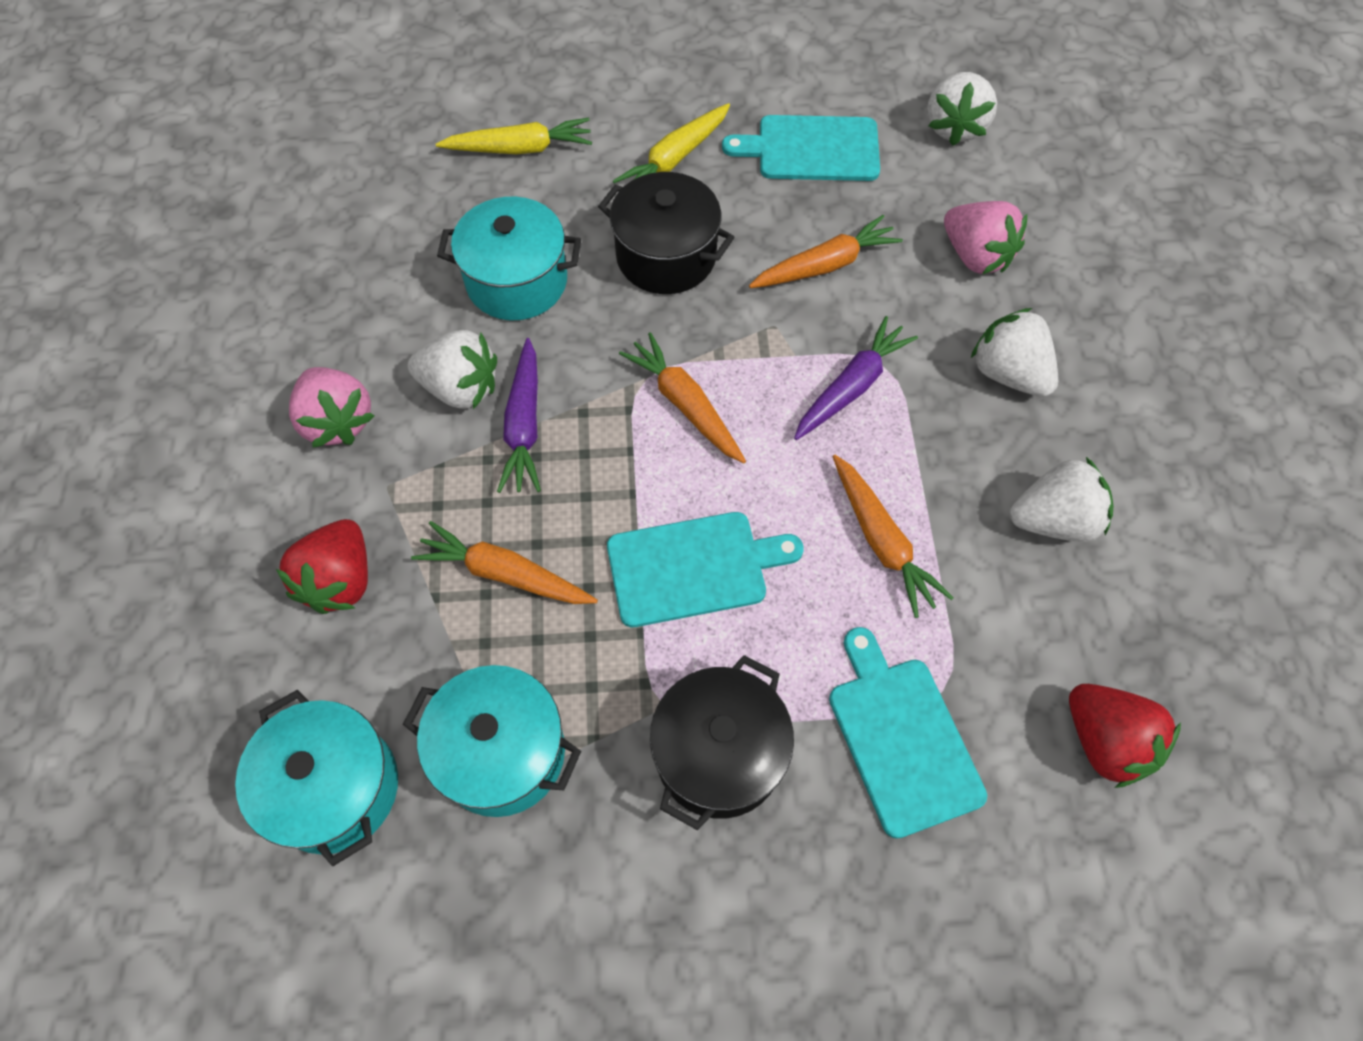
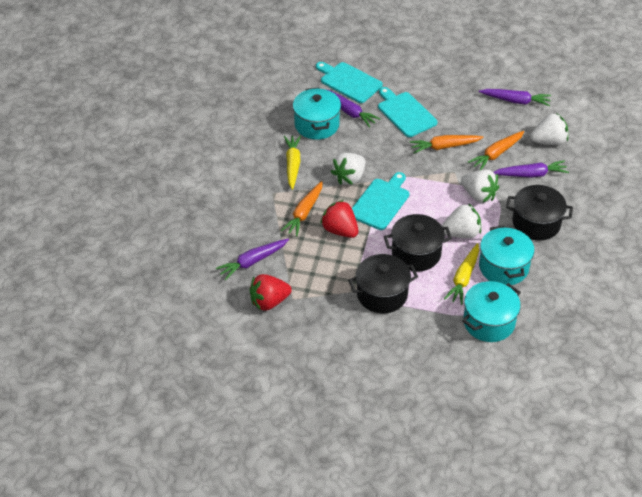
black pot: [598,172,734,294] [650,655,794,830] = 2 -> [348,254,418,313] [384,214,452,272] [506,185,573,241] = 3
orange carrot: [411,521,598,604] [619,332,746,463] [749,215,903,288] [832,455,954,618] = 4 -> [281,181,323,237] [409,135,484,153] [468,131,524,170] = 3
pink strawberry: [289,367,374,447] [944,201,1027,274] = 2 -> none = 0
purple carrot: [497,338,541,493] [794,316,918,440] = 2 -> [216,239,289,280] [325,89,381,128] [479,89,551,106] [494,160,569,178] = 4

